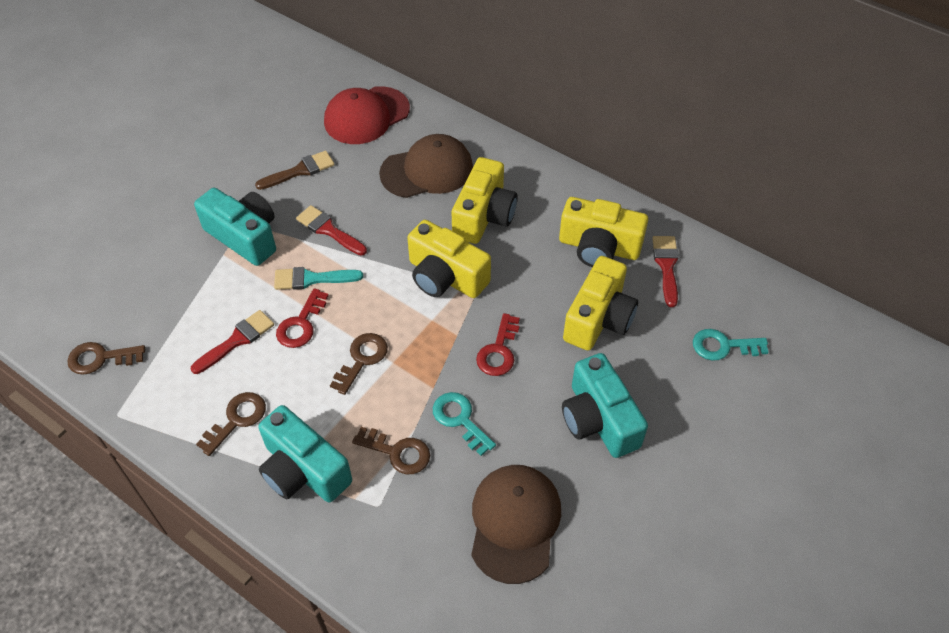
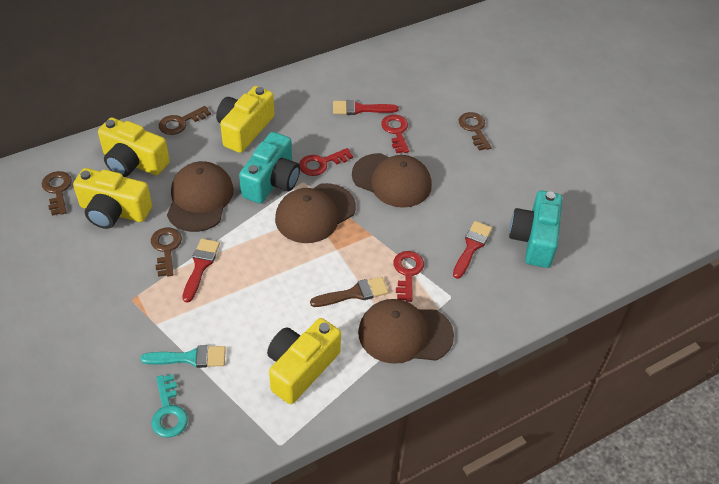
brown cap: [379,134,473,198] [471,465,561,584] = 2 -> [167,161,234,232] [275,183,356,243] [352,153,432,208] [358,299,454,364] = 4
red cap: [324,86,410,144] = 1 -> none = 0
red key: [276,288,329,348] [476,313,520,376] = 2 -> [299,148,353,176] [381,114,409,153] [393,251,424,302] = 3
turquoise camera: [194,188,276,266] [258,405,352,503] [562,353,648,458] = 3 -> [239,132,300,204] [509,191,563,268] = 2
turquoise key: [433,392,496,456] [693,329,768,361] = 2 -> [151,374,188,438] = 1

